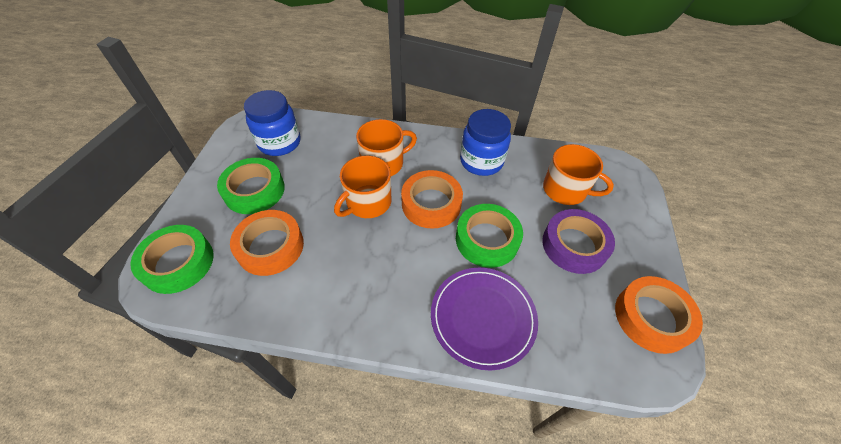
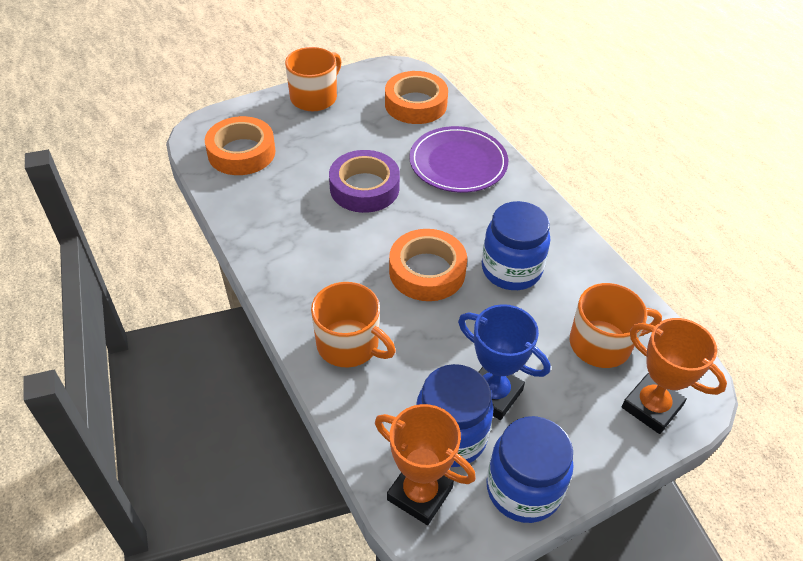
blue jar: [244,90,301,156] [460,109,511,176] = 2 -> [416,364,493,467] [482,201,550,290] [486,416,573,523] = 3
blue trophy: none = 0 -> [458,304,550,420] = 1
green tape: [130,225,214,294] [217,158,285,214] [456,204,523,268] = 3 -> none = 0
orange trophy: none = 0 -> [375,404,476,525] [622,318,727,434] = 2

